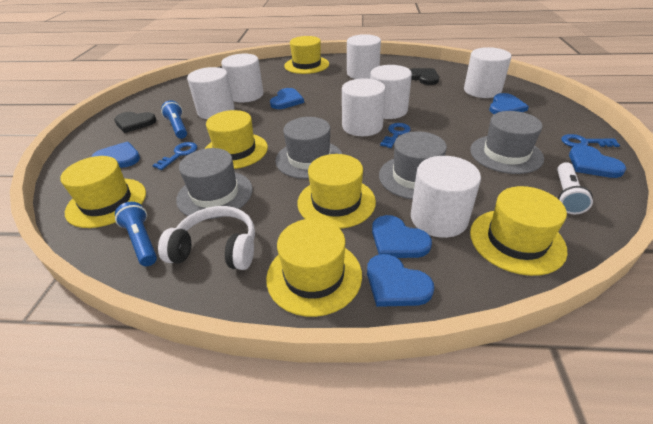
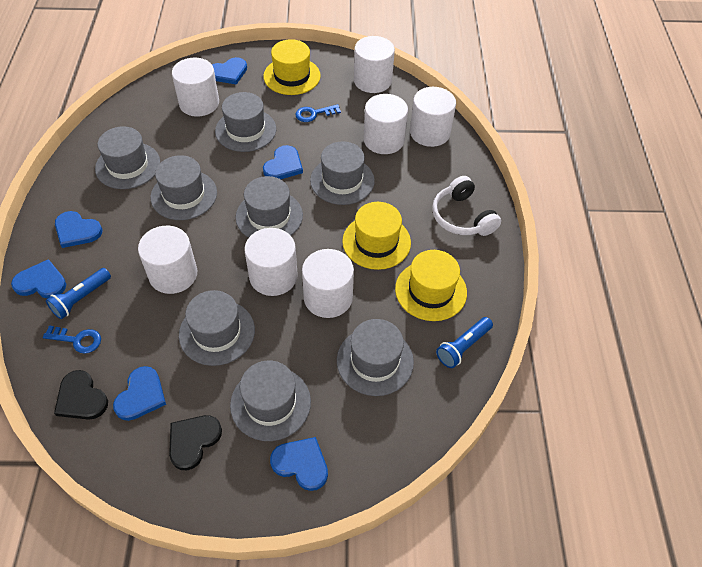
blue key: [152,142,197,170] [380,123,411,148] [561,134,620,147] = 3 -> [43,326,101,353] [295,104,341,122] = 2
grey hat: [176,148,253,219] [275,117,342,179] [379,131,447,200] [470,111,544,174] = 4 -> [95,126,160,189] [150,155,217,220] [179,290,255,366] [215,92,276,152] [230,361,311,441] [236,176,303,238] [310,141,375,205] [337,319,414,396] = 8
white flashlight: [557,162,593,214] = 1 -> none = 0
yellow hat: [60,156,146,228] [205,110,268,169] [266,219,362,317] [284,36,329,74] [297,154,376,229] [470,186,568,276] = 6 -> [263,39,321,95] [342,202,411,270] [395,250,467,321] = 3

